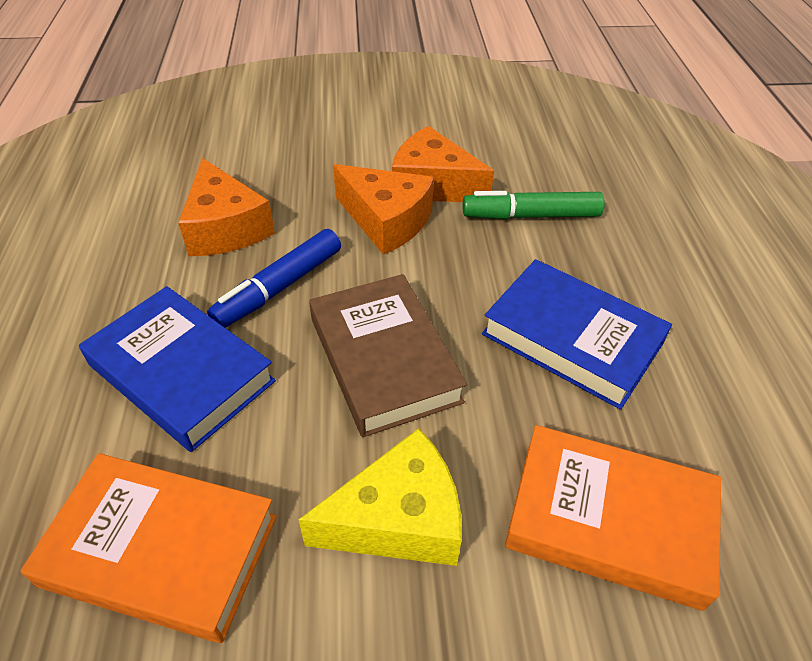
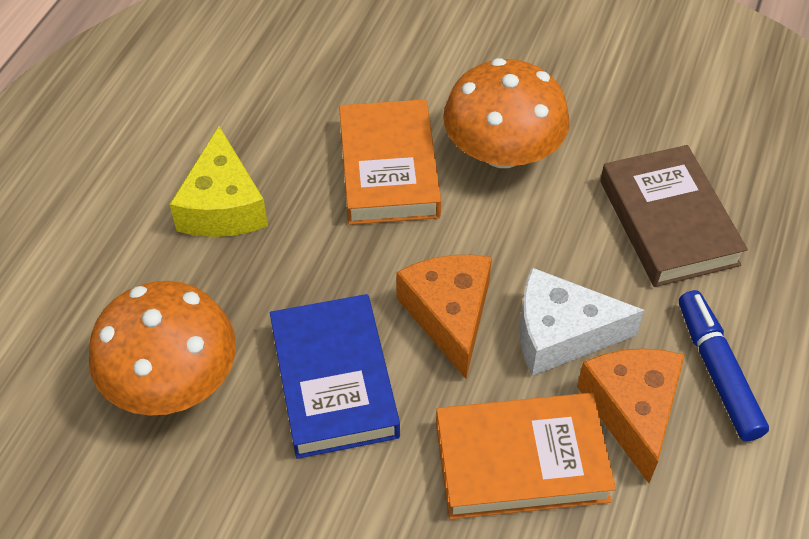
blue book: [79,286,276,452] [482,259,672,410] = 2 -> [270,294,400,459] = 1
green marker: [463,191,605,219] = 1 -> none = 0
orange cheese: [178,158,275,256] [333,164,434,255] [392,126,494,202] = 3 -> [396,255,492,379] [577,348,685,483] = 2
orange mushroom: none = 0 -> [89,281,236,416] [443,58,570,168] = 2
white cheese: none = 0 -> [519,268,645,376] = 1

